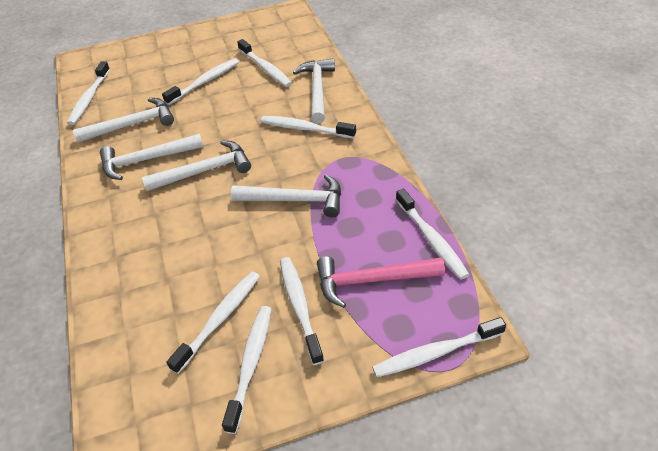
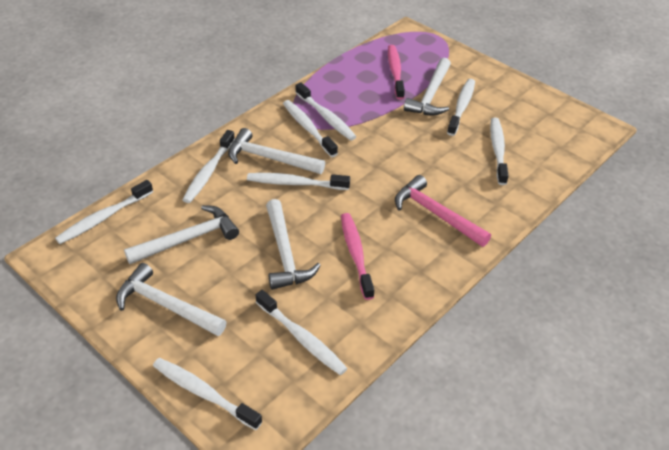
pink toothbrush: none = 0 -> [341,213,374,300] [388,45,405,100] = 2

